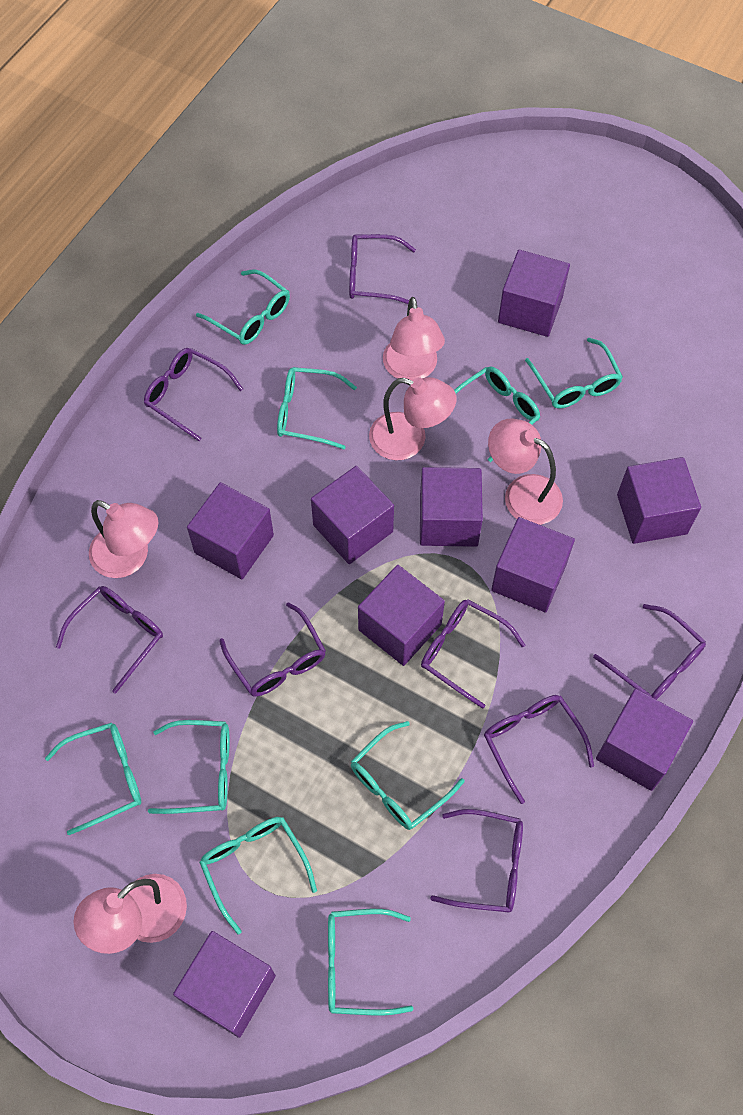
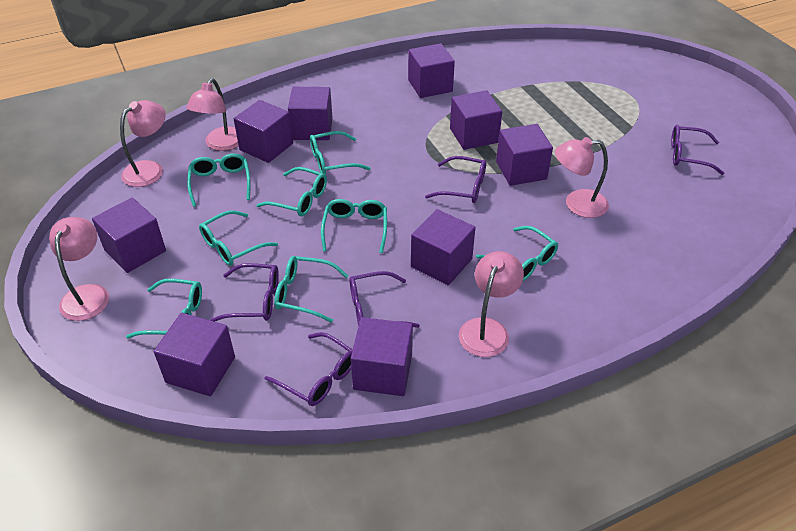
purple glasses: [56,586,163,694] [144,348,243,441] [219,602,326,697] [349,234,416,304] [421,599,525,709] [430,809,523,913] [484,695,594,804] [593,604,706,700] = 8 -> [210,263,279,322] [264,332,353,406] [350,271,420,328] [425,156,486,203] [671,125,724,175] = 5
turquoise glasses: [45,723,141,835] [148,720,230,814] [196,269,290,345] [199,817,317,934] [277,367,357,449] [328,909,413,1015] [351,721,465,830] [454,366,540,462] [525,338,623,409] = 9 -> [126,279,202,339] [187,153,251,207] [199,210,278,266] [257,167,327,216] [274,256,348,323] [310,131,370,174] [321,199,387,253] [476,226,558,281] = 8

